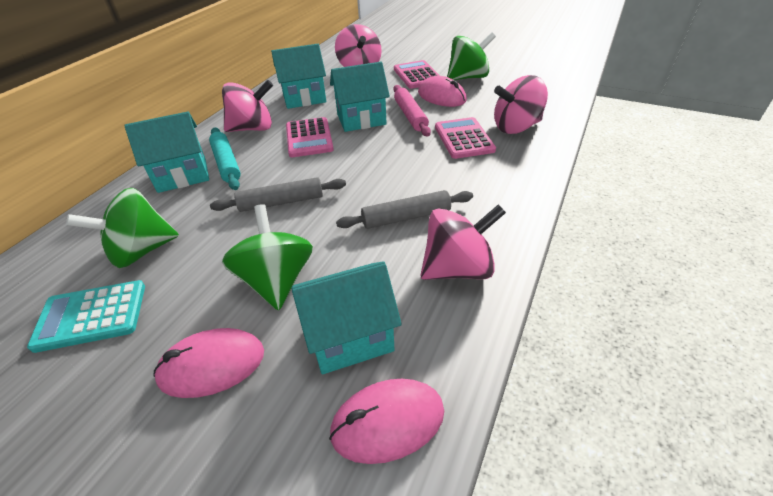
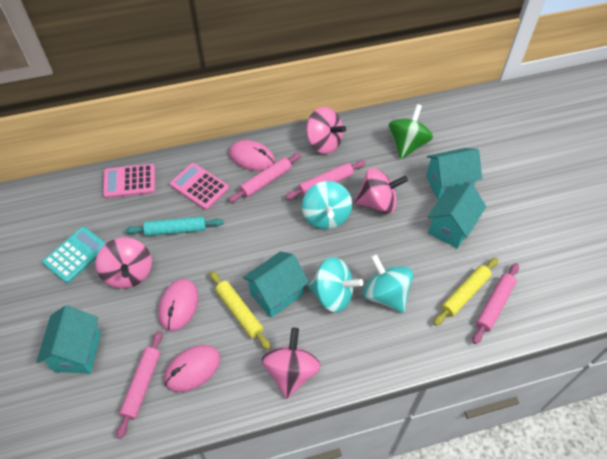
green spinning top: [66,188,179,268] [222,204,313,310] [447,32,496,80] = 3 -> [388,104,433,159] = 1
grey rolling pin: [210,177,346,212] [336,190,473,229] = 2 -> none = 0
pink calculator: [286,117,334,157] [394,60,440,89] [435,117,496,159] = 3 -> [103,164,155,198] [170,163,229,210] = 2
pink rolling pin: [393,85,431,136] = 1 -> [116,331,163,439] [228,153,302,203] [285,160,366,200] [472,263,519,344] = 4
turquoise spinning top: none = 0 -> [302,181,352,230] [308,257,363,313] [363,254,413,313] = 3
yellow rolling pin: none = 0 -> [210,271,271,350] [433,258,498,326] = 2

